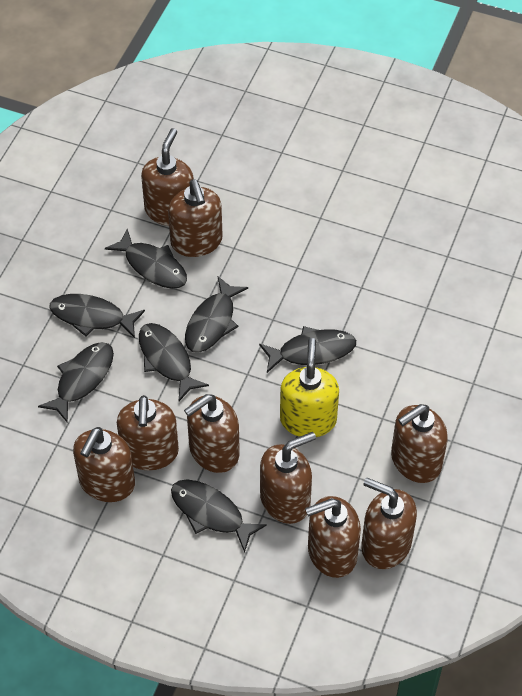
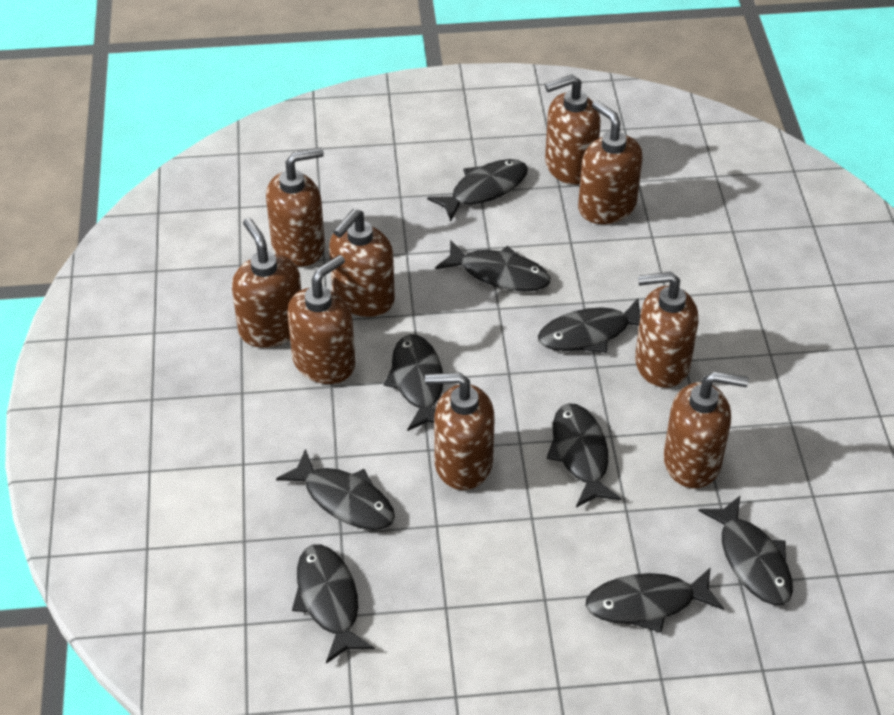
black fish: [38,342,114,423] [50,294,145,338] [105,229,187,289] [139,323,209,401] [171,480,267,553] [185,277,248,353] [259,326,356,373] = 7 -> [276,449,395,530] [292,544,375,664] [384,334,443,431] [427,159,528,221] [435,240,550,291] [538,298,640,353] [547,403,622,507] [586,567,724,633] [698,496,793,605] = 9
yellow soap dispenser: [280,338,339,437] = 1 -> none = 0

